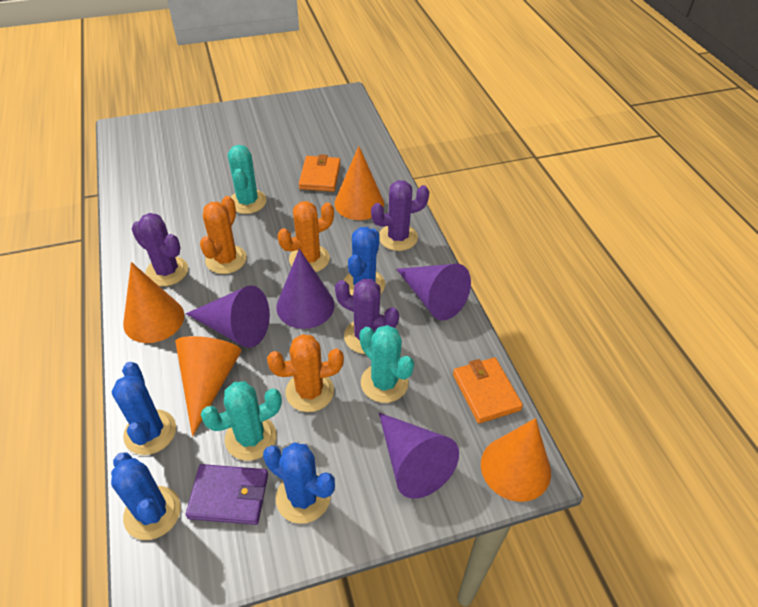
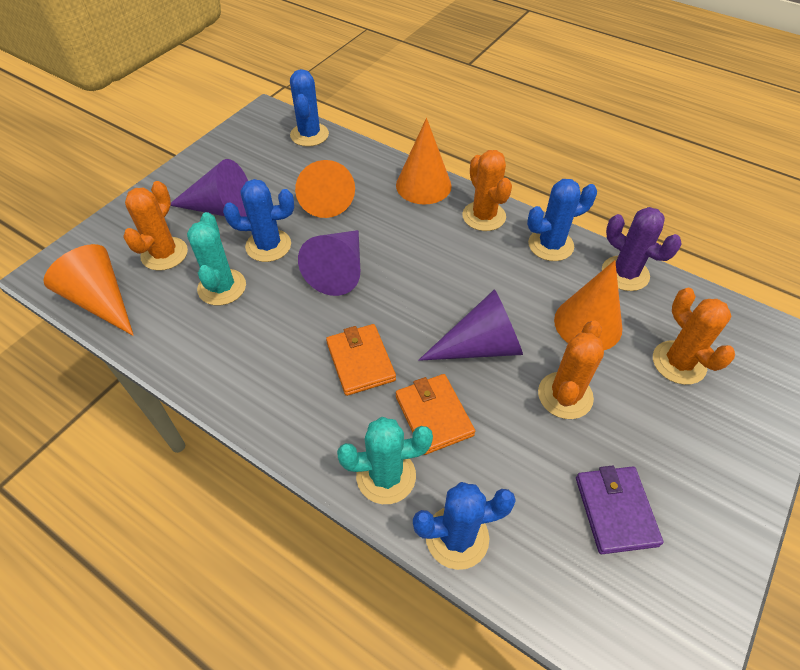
orange cactus: [200,196,247,274] [267,334,344,412] [278,201,334,272] = 3 -> [123,181,188,271] [462,150,512,231] [538,320,604,419] [653,288,735,385] = 4
purple cactus: [132,213,188,286] [335,279,399,354] [371,180,430,251] = 3 -> [602,207,682,291] = 1
purple cone: [186,285,270,348] [276,249,334,329] [379,413,459,499] [396,264,471,320] = 4 -> [170,159,248,217] [298,230,360,296] [418,289,523,361] = 3
turquoise cactus: [201,381,282,461] [228,145,267,214] [360,325,414,403] = 3 -> [187,212,246,305] [337,417,433,504] = 2

